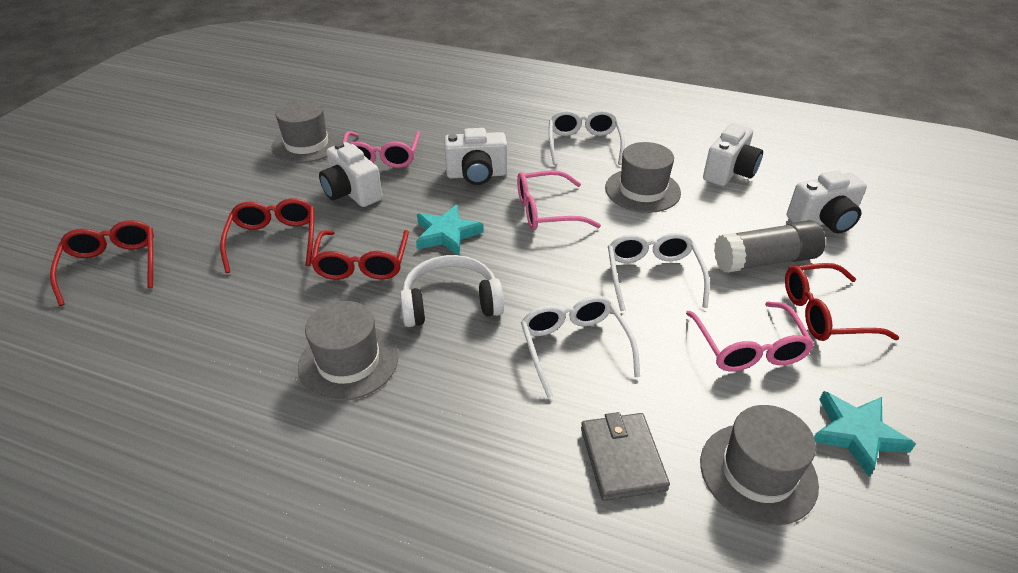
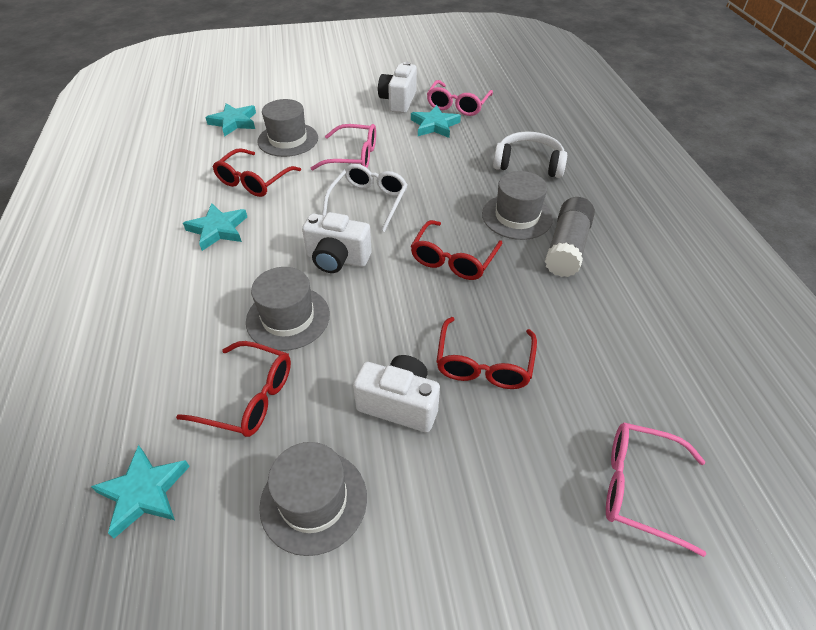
grey wallet: [581,412,670,501] = 1 -> none = 0
turquoise star: [416,205,484,255] [814,391,916,477] = 2 -> [91,445,190,538] [183,203,247,251] [205,103,256,137] [411,105,461,138] = 4
white camera: [319,142,382,207] [444,128,507,185] [703,123,763,186] [787,171,867,233] = 4 -> [302,212,372,273] [353,355,440,432] [378,62,417,113] = 3
white glasses: [521,296,640,398] [549,110,625,165] [608,233,710,311] = 3 -> [322,164,407,232] = 1

